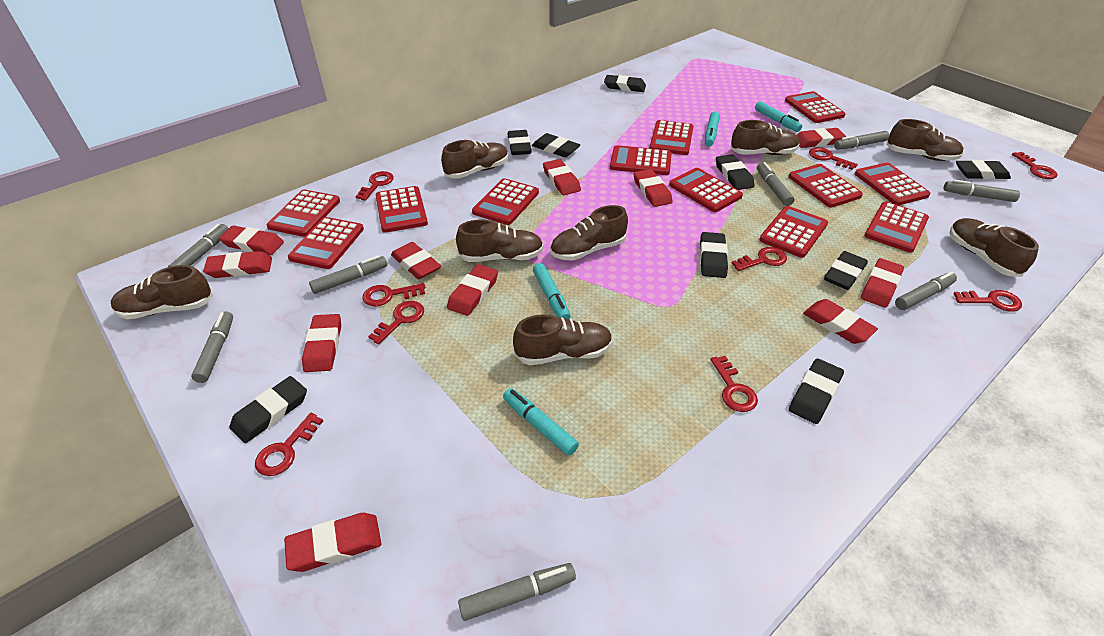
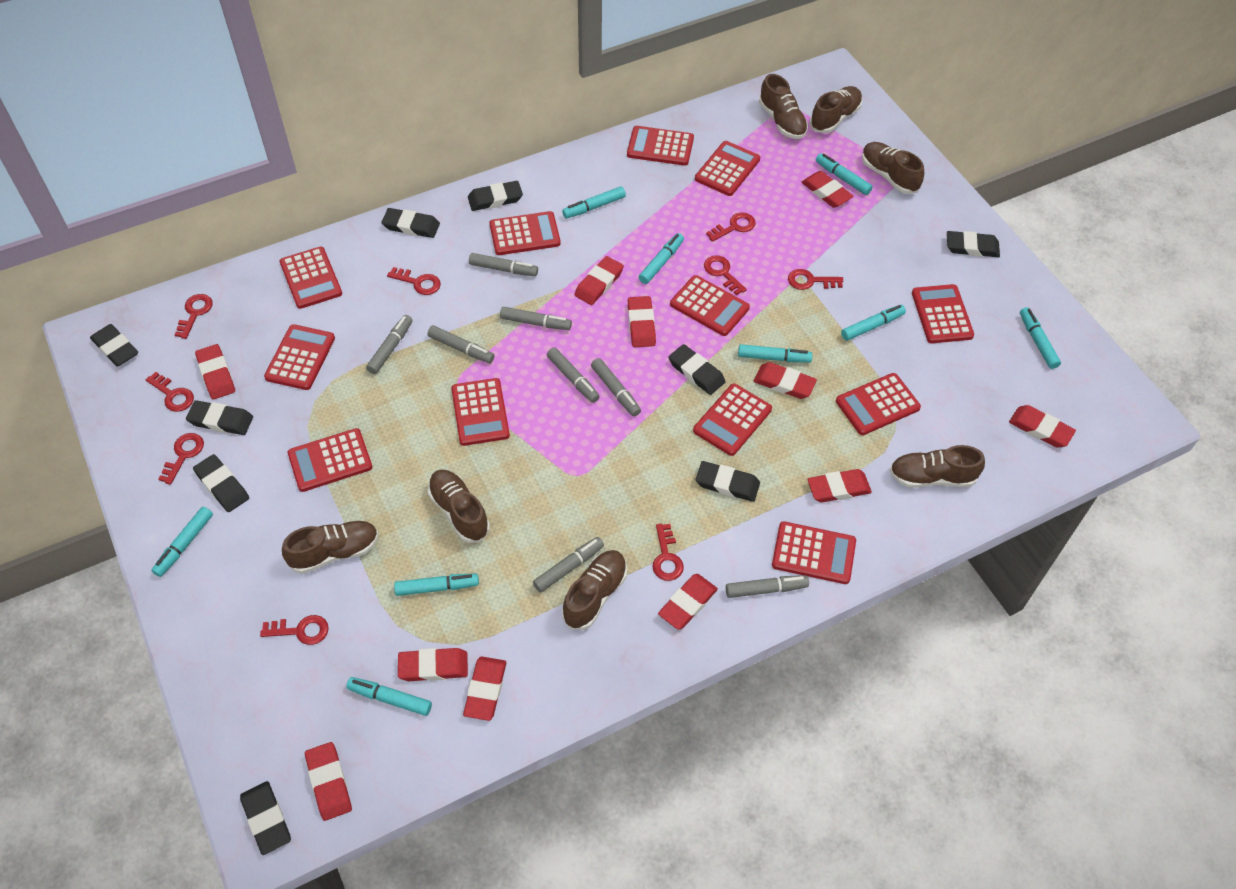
brown shoe: [111,265,213,319] [441,140,509,179] [456,220,544,262] [513,314,613,365] [550,205,628,261] [730,120,799,155] [886,119,963,161] [949,218,1039,277] = 8 -> [282,521,379,574] [428,470,490,543] [562,550,627,630] [759,74,808,139] [810,86,863,133] [862,142,924,194] [889,445,985,488] = 7
turquoise marker: [503,388,579,456] [533,263,571,319] [705,111,720,146] [755,101,802,132] = 4 -> [151,507,213,577] [346,677,432,716] [394,573,479,596] [562,186,626,218] [639,233,684,284] [738,344,813,363] [816,153,873,195] [841,305,906,341] [1020,307,1061,369] = 9

